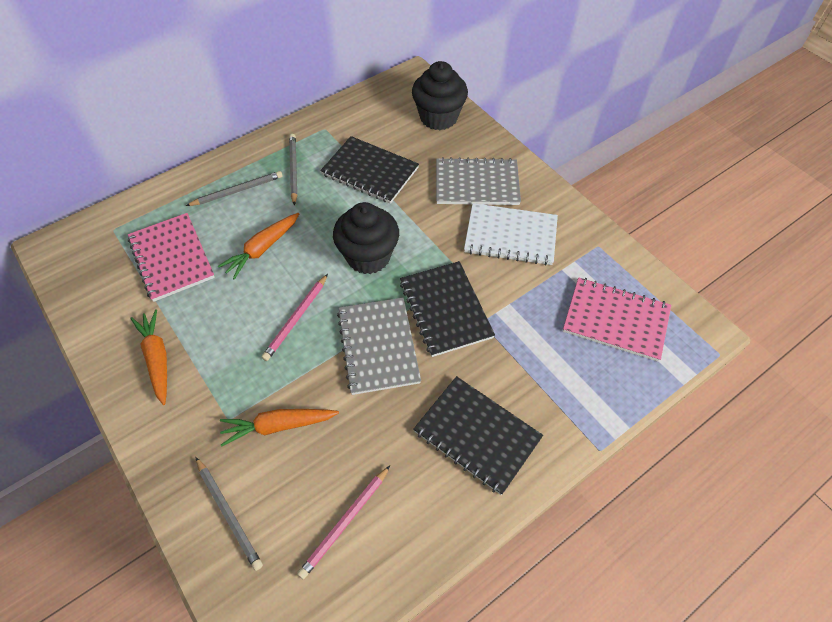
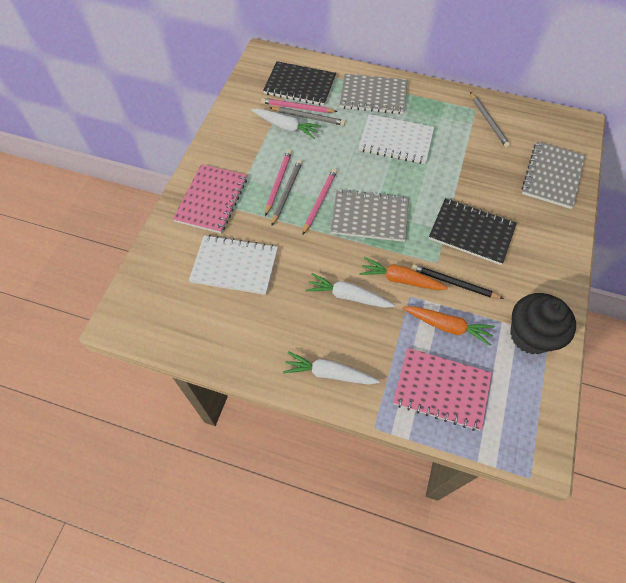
black cupcake: [333,202,399,274] [412,61,468,130] = 2 -> [510,293,576,354] = 1
black notebook: [320,136,419,204] [400,261,495,357] [413,376,543,495] = 3 -> [263,61,336,106] [429,198,517,265] = 2
black pencil: none = 0 -> [411,264,504,299] = 1
grey notebook: [337,298,421,395] [436,157,521,205] = 2 -> [331,189,409,242] [340,74,407,114] [521,141,585,209] = 3
orange carrot: [130,309,167,405] [218,213,299,280] [220,409,339,447] = 3 -> [359,257,448,290] [402,306,495,346] = 2
pink pencil: [261,274,328,361] [297,466,390,579] = 2 -> [261,98,337,113] [265,150,292,216] [303,169,337,234] = 3
white carrot: none = 0 -> [251,109,322,139] [283,351,380,385] [306,273,395,308] = 3
white notebook: [464,203,558,266] = 1 -> [189,235,278,295] [359,114,434,164] = 2

